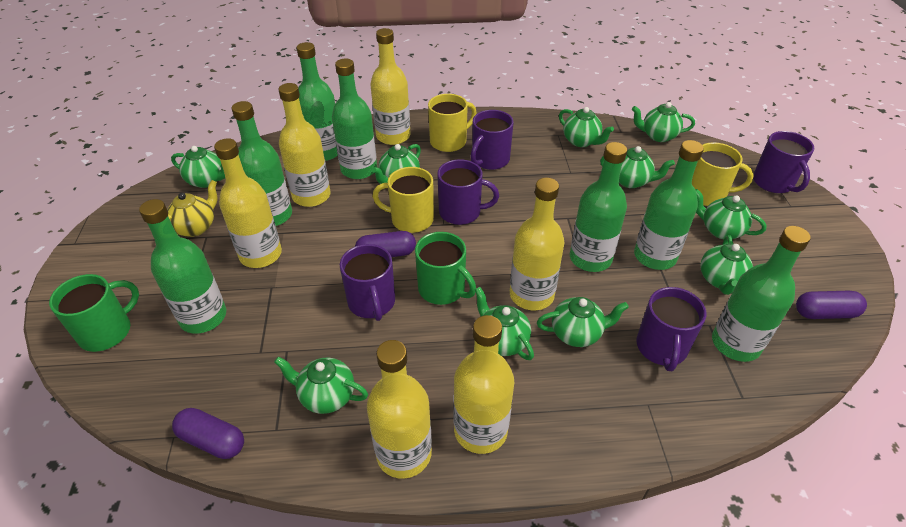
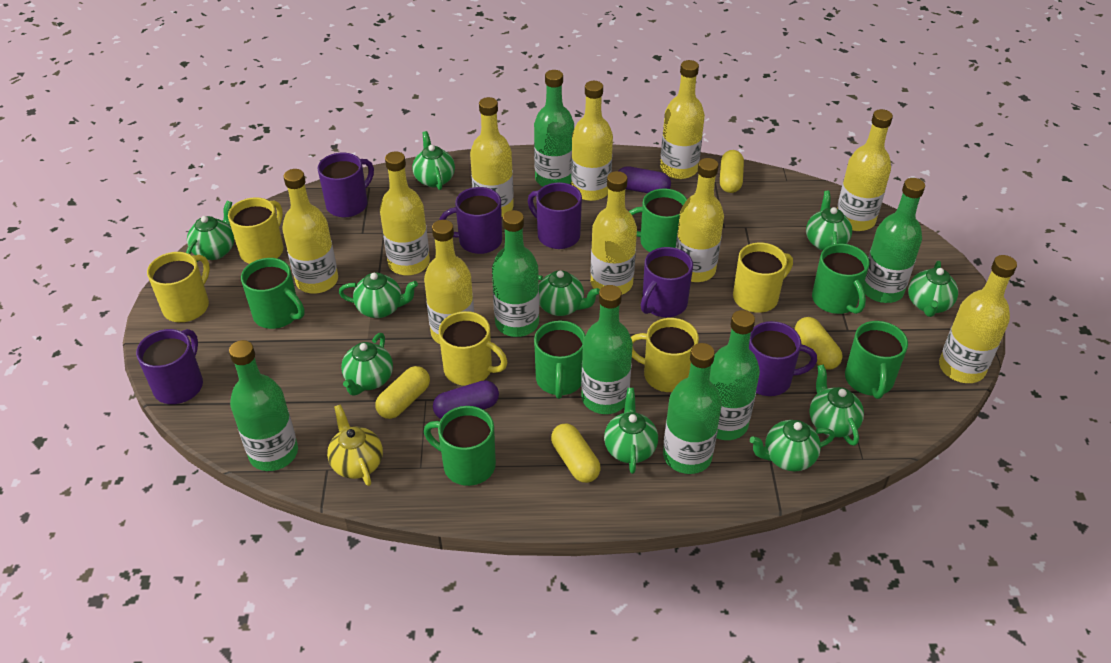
green mug: [49,274,139,352] [415,232,476,305] = 2 -> [241,258,304,329] [424,406,496,486] [534,320,585,399] [629,188,687,252] [812,244,870,314] [845,321,908,399] = 6
purple capsule: [172,408,244,459] [355,231,416,257] [796,291,867,319] = 3 -> [433,380,499,419] [619,166,671,193] = 2
purple mug: [340,244,395,321] [437,159,499,225] [470,110,513,170] [636,287,706,371] [753,131,814,193] = 5 -> [136,329,203,404] [318,153,374,217] [440,187,502,254] [528,182,582,249] [641,247,693,317] [749,321,817,396] = 6
yellow bottle: [214,138,282,268] [279,83,331,207] [367,340,432,479] [370,28,410,145] [454,315,514,454] [510,178,565,310] = 6 -> [282,169,338,294] [380,151,430,275] [424,220,474,344] [470,97,514,217] [571,81,613,201] [591,171,637,295] [660,60,705,179] [676,158,724,282] [837,109,893,231] [939,255,1017,383] = 10
yellow capsule: none = 0 -> [375,366,430,419] [551,424,601,483] [720,150,744,193] [795,317,843,370] = 4
yellow mug: [372,167,434,233] [428,94,477,152] [692,142,753,206] = 3 -> [147,252,210,322] [228,197,284,264] [438,311,508,386] [631,318,699,392] [733,242,793,313] = 5

